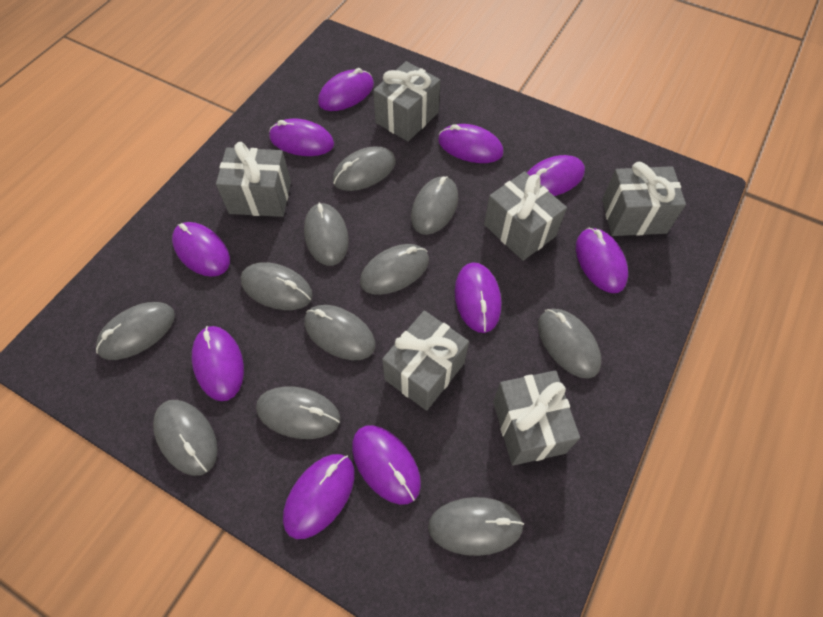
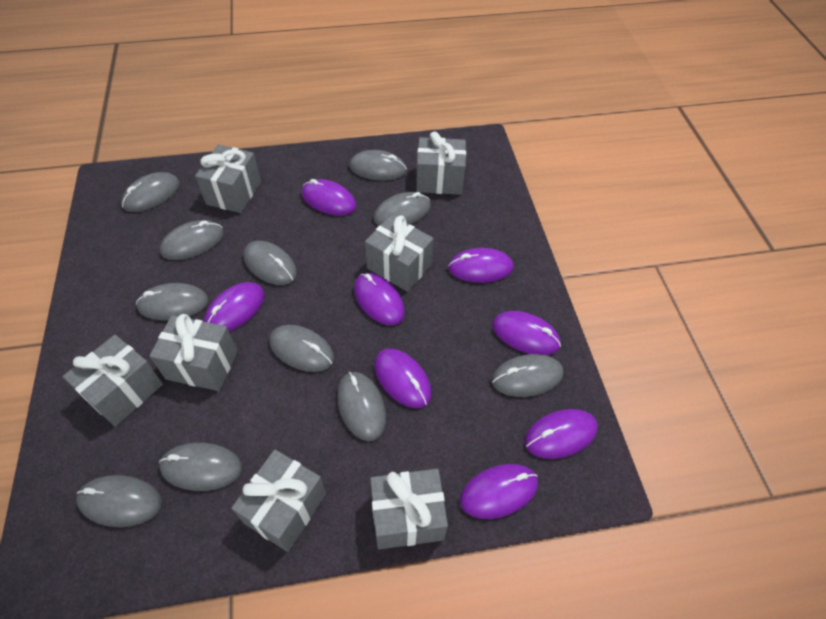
grey gift: [216,142,291,217] [373,61,440,142] [382,311,469,411] [484,171,567,261] [493,371,580,465] [602,162,686,236] = 6 -> [63,335,163,426] [149,314,238,391] [195,145,261,213] [231,449,326,552] [365,215,434,292] [370,469,448,549] [416,132,466,195] = 7
purple mouse: [172,222,230,277] [192,326,244,401] [269,119,334,156] [283,454,355,539] [318,68,374,111] [352,425,421,505] [438,124,503,163] [455,262,501,333] [527,155,585,196] [576,228,628,293] = 10 -> [204,282,265,331] [302,179,356,215] [354,273,405,325] [374,349,432,408] [448,248,514,283] [460,464,538,519] [492,311,561,355] [524,409,598,459] = 8

